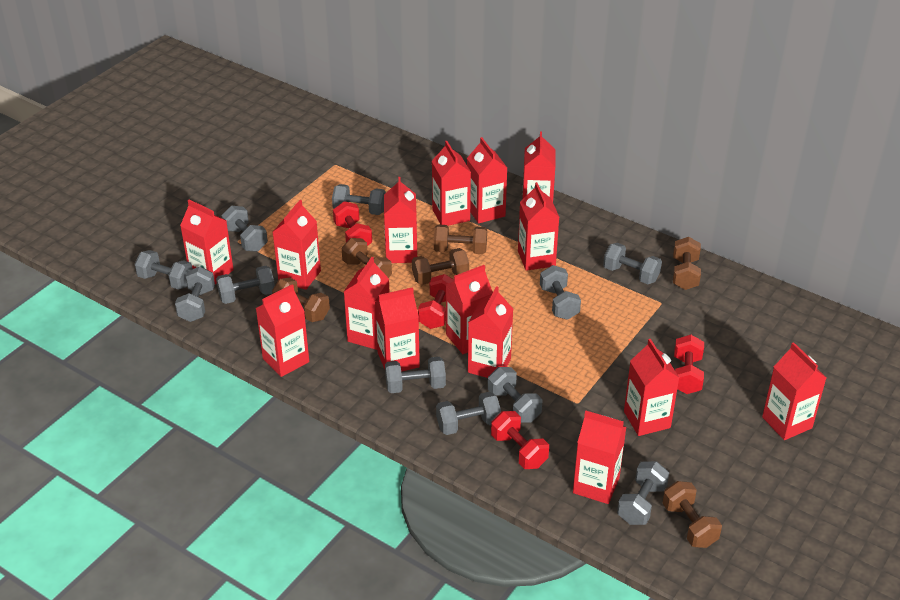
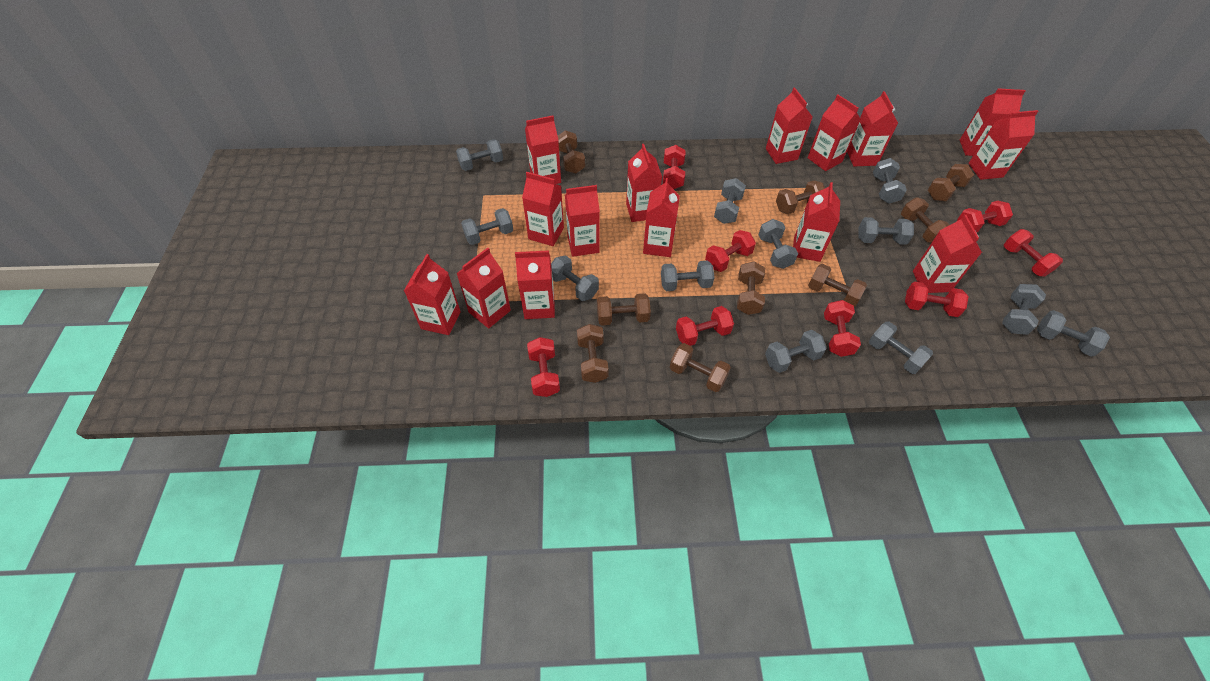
brown dumbbell: [272,278,330,322] [342,238,392,278] [412,248,469,285] [434,225,487,254] [662,481,722,548] [673,237,701,290] = 6 -> [558,130,585,174] [577,324,609,383] [597,293,651,326] [670,343,731,392] [737,261,765,315] [776,181,825,214] [808,264,867,307] [901,197,949,243] [928,164,974,201] = 9
grey dumbbell: [135,250,193,290] [175,266,215,322] [216,266,275,304] [222,206,268,252] [332,184,386,215] [385,357,446,393] [436,392,501,435] [488,367,543,423] [540,265,581,320] [603,243,662,284] [617,461,669,525] = 11 -> [456,139,503,171] [461,208,513,245] [551,255,599,301] [661,260,714,291] [714,178,746,224] [758,219,798,269] [765,330,827,373] [858,217,914,245] [869,322,933,374] [873,158,907,204] [1002,284,1046,335] [1037,310,1110,357] = 12
red dumbbell: [333,201,372,246] [418,274,454,329] [491,411,549,469] [674,335,704,394] = 4 -> [527,337,560,397] [663,145,685,189] [676,306,734,346] [705,230,756,272] [824,300,861,357] [905,282,969,317] [957,201,1013,233] [1004,229,1063,277] = 8

